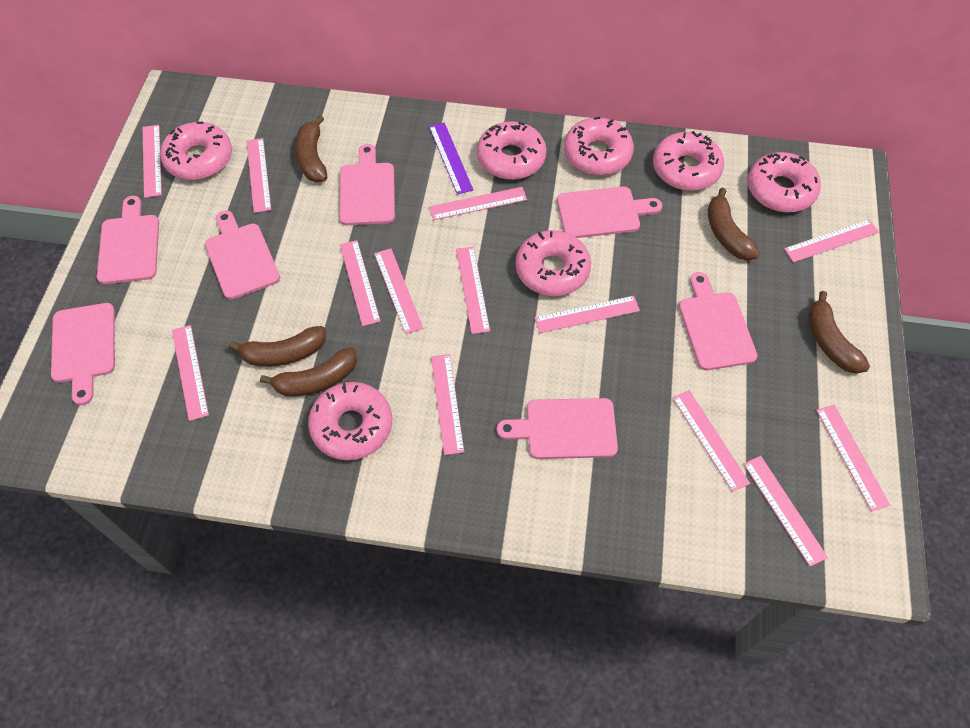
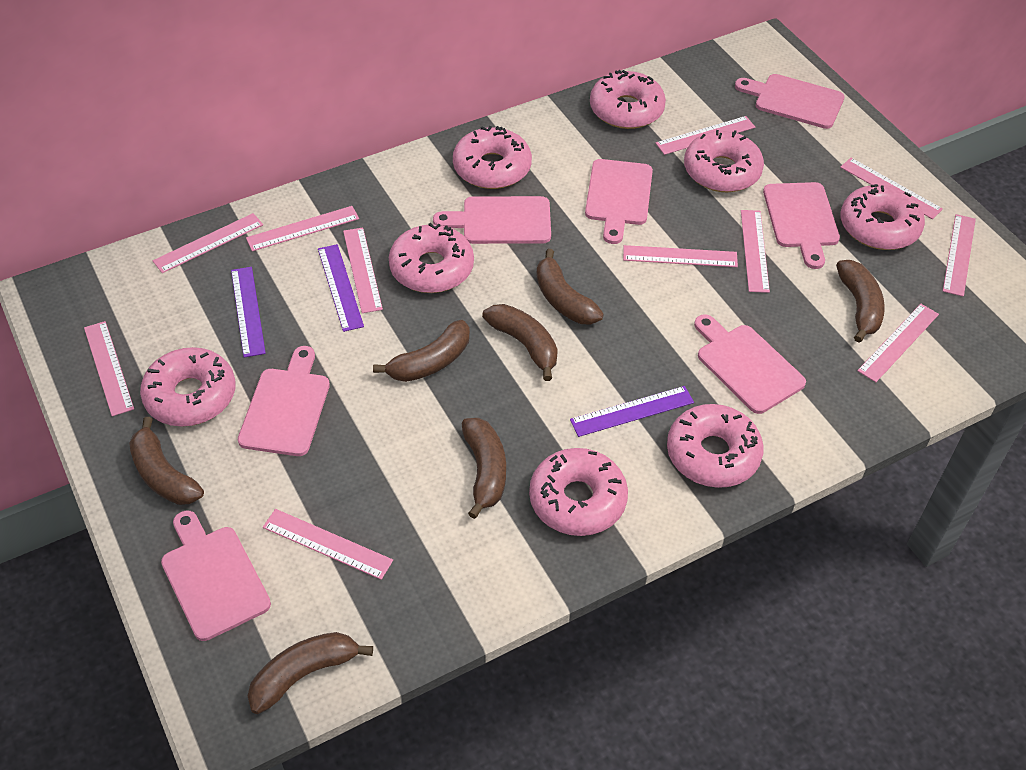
brown banana: [228,326,326,367] [260,347,357,397] [295,115,327,182] [708,188,760,260] [808,291,870,374] = 5 -> [129,417,204,505] [248,632,373,714] [373,320,470,382] [462,418,506,519] [482,304,558,381] [536,249,604,324] [836,260,885,343] = 7
pink donut: [160,121,232,180] [308,382,392,460] [477,121,546,180] [516,230,591,296] [564,117,634,176] [653,131,724,191] [747,152,821,213] = 7 -> [140,347,236,426] [389,223,474,293] [453,126,532,189] [529,448,628,536] [590,70,666,129] [667,404,764,488] [684,130,764,192] [840,184,925,250] = 8
pink ruler: [142,125,162,198] [172,325,209,421] [247,138,271,213] [340,240,381,326] [374,248,423,334] [429,187,527,220] [431,354,464,455] [456,247,490,334] [535,296,640,333] [672,390,750,492] [744,456,828,567] [784,219,879,262] [816,405,890,512] = 13 -> [84,321,134,416] [153,213,263,273] [246,206,359,251] [263,509,393,580] [343,227,383,313] [623,245,738,267] [656,116,755,155] [741,210,770,293] [840,158,943,219] [857,304,939,382] [943,214,976,296] = 11
purple ruler: [429,122,473,195] = 1 -> [231,267,266,358] [318,244,364,332] [570,386,694,437] = 3

